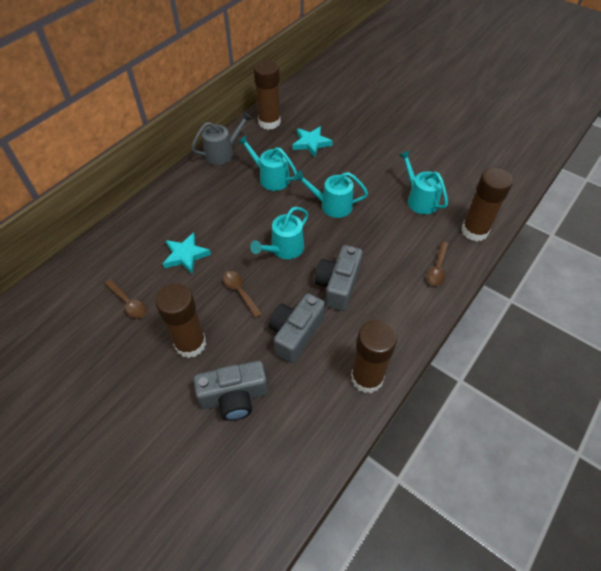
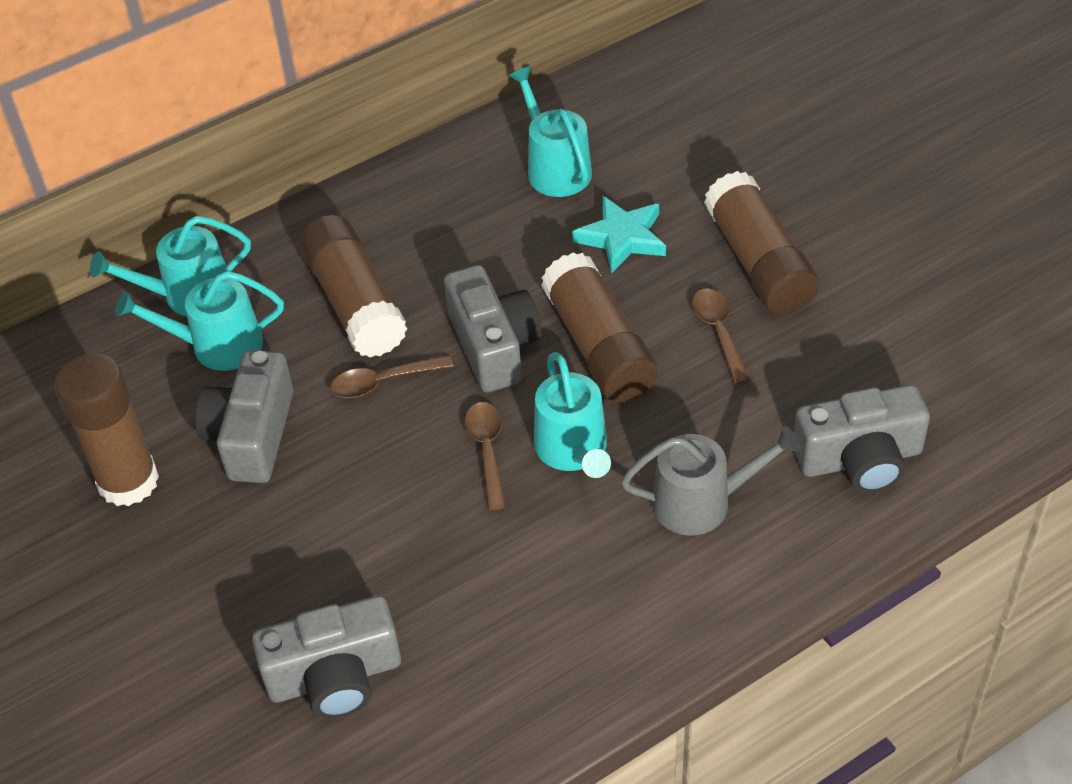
grey camera: [194,361,268,421] [269,293,325,363] [315,245,363,311] = 3 -> [195,350,294,483] [252,596,401,718] [444,265,541,393] [794,385,930,493] = 4
turquoise star: [163,232,211,274] [292,126,333,157] = 2 -> [572,196,666,274] = 1

